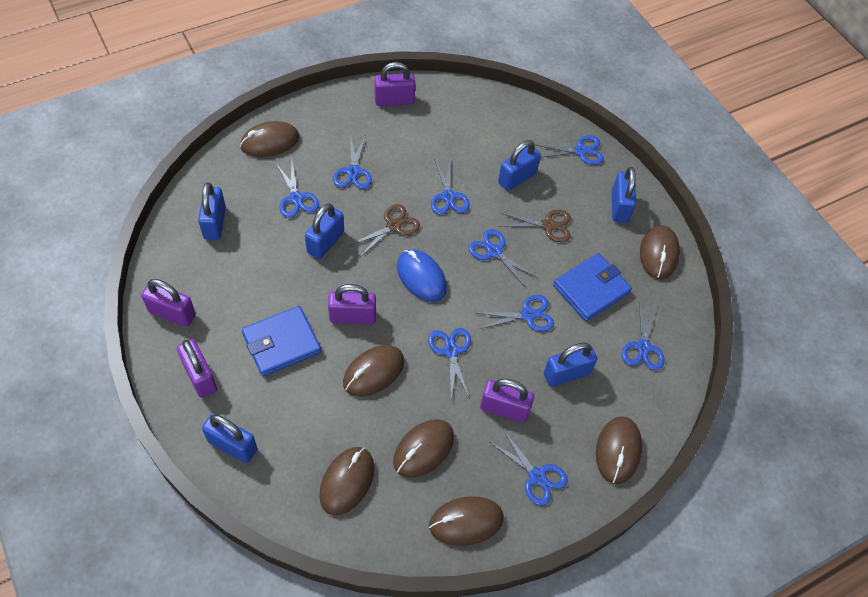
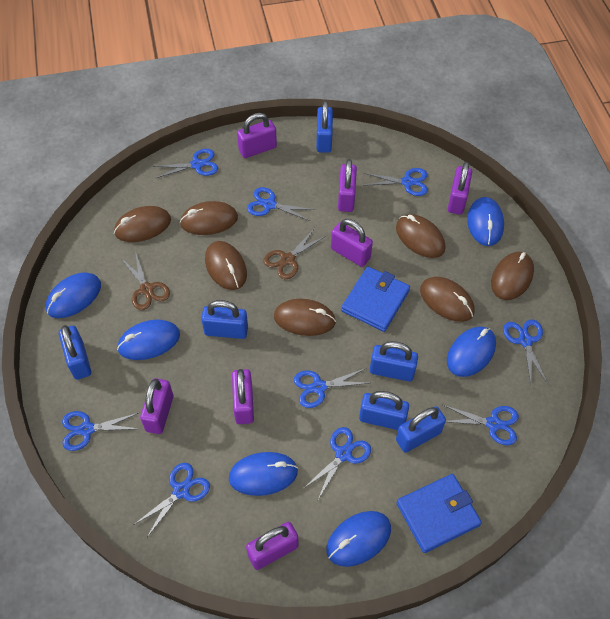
blue mouse: [397,249,447,302] = 1 -> [46,272,101,318] [117,320,180,360] [229,452,298,496] [327,511,391,567] [447,327,496,377] [467,197,504,246] = 6
purple padlock: [141,279,196,327] [177,339,217,398] [328,284,376,324] [374,62,415,106] [480,379,534,423] = 5 -> [140,378,173,434] [232,369,254,424] [237,113,277,158] [246,522,298,570] [331,219,373,267] [338,159,357,212] [448,162,472,215] = 7

